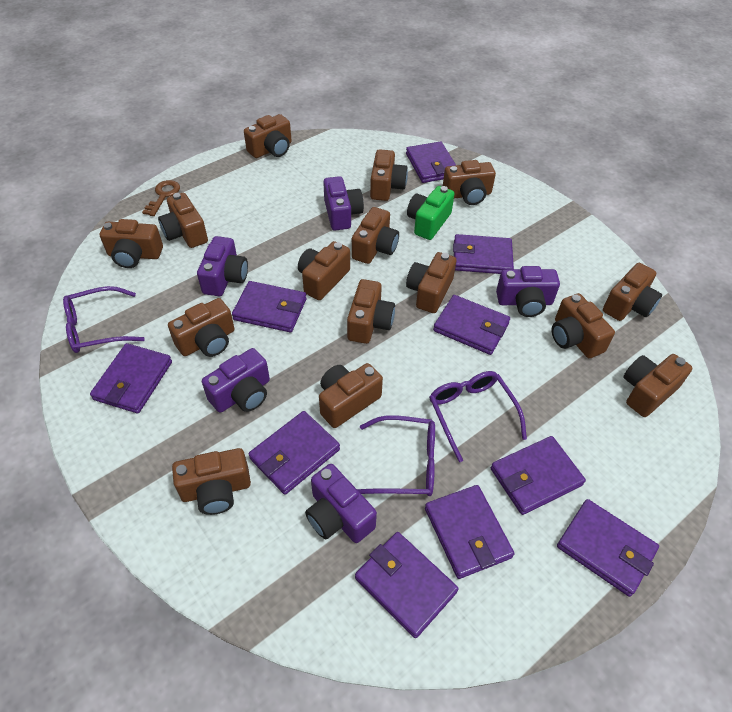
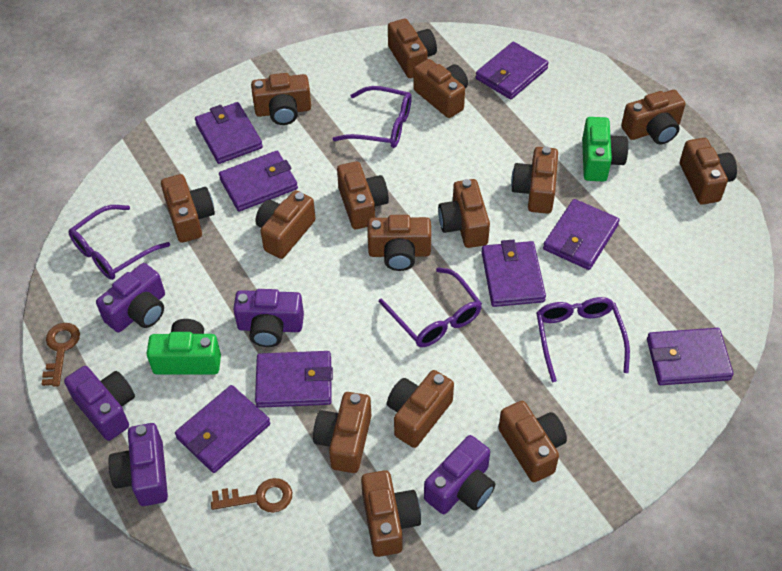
brown key: [142,180,180,216] = 1 -> [42,323,80,387] [211,478,292,513] = 2
green camera: [407,186,455,240] = 1 -> [147,319,221,375] [582,117,628,181] = 2
purple glasses: [63,286,145,353] [357,415,435,496] [429,371,527,462] = 3 -> [69,205,170,280] [333,86,412,148] [379,267,482,347] [536,297,630,382] = 4
purple wallet: [90,343,172,413] [232,281,306,332] [249,411,340,495] [355,532,458,638] [406,141,456,183] [425,485,515,579] [433,295,510,355] [453,234,514,274] [491,436,586,515] [557,499,659,597] = 10 -> [175,385,270,473] [195,102,263,164] [219,151,298,212] [255,351,333,408] [475,42,549,100] [482,240,546,307] [543,199,620,270] [647,328,734,385] = 8

